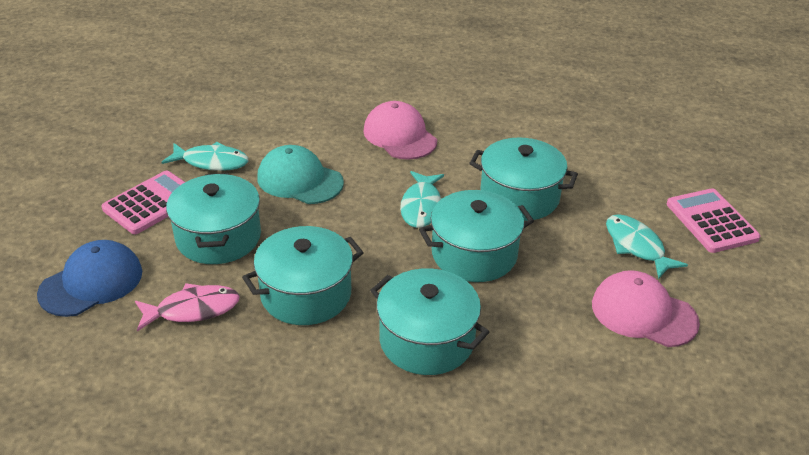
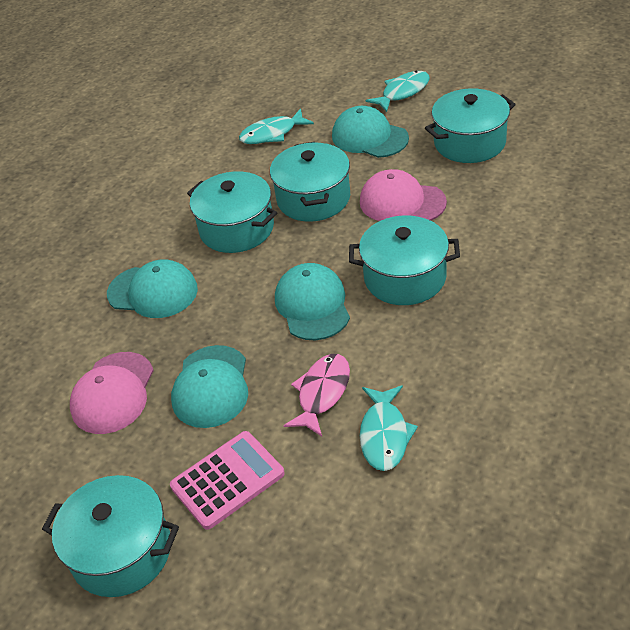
blue cap: [37,240,142,317] = 1 -> none = 0
pink calculator: [102,171,185,234] [667,188,760,253] = 2 -> [170,431,285,530] = 1
turquoise cap: [257,145,344,204] = 1 -> [107,259,198,318] [171,345,248,428] [275,263,350,340] [332,106,409,158] = 4

